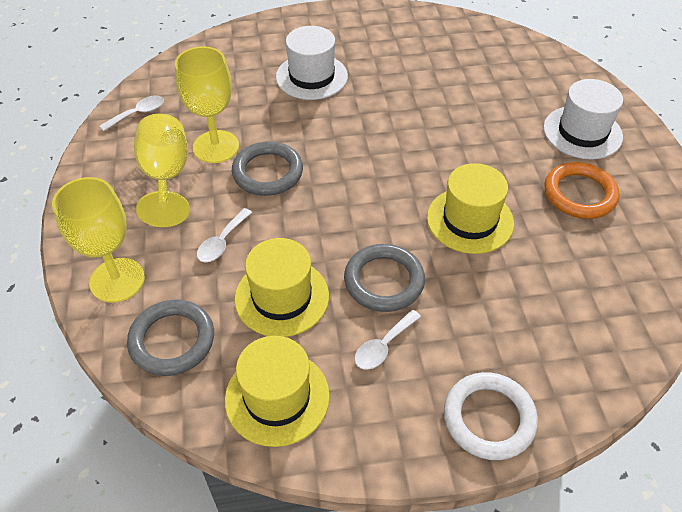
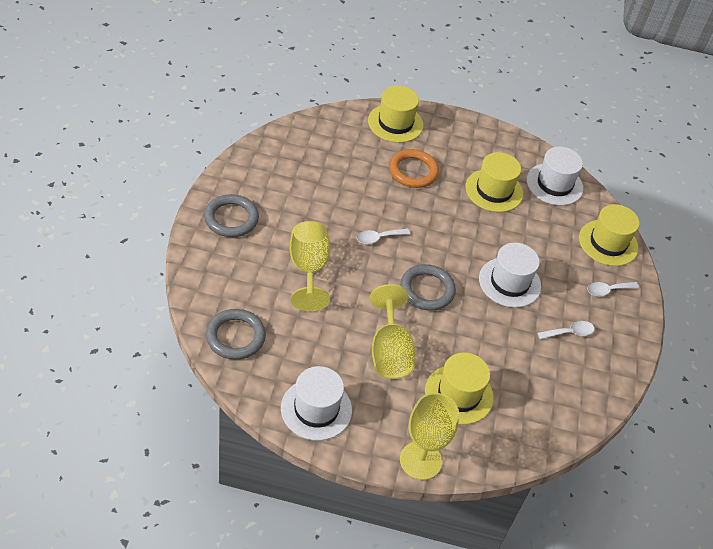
white hat: [276,26,348,100] [543,79,623,159] = 2 -> [281,366,352,441] [479,243,541,308] [527,147,583,206] = 3
white ring: [444,372,538,460] = 1 -> none = 0
yellow hat: [225,336,330,447] [234,238,329,337] [427,163,514,254] = 3 -> [368,86,423,143] [425,353,494,425] [465,152,523,212] [579,204,640,266] = 4

